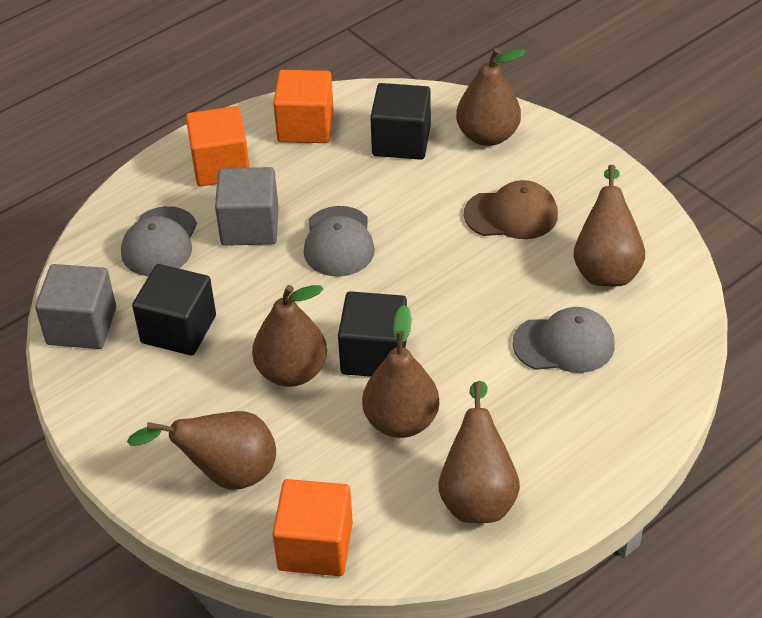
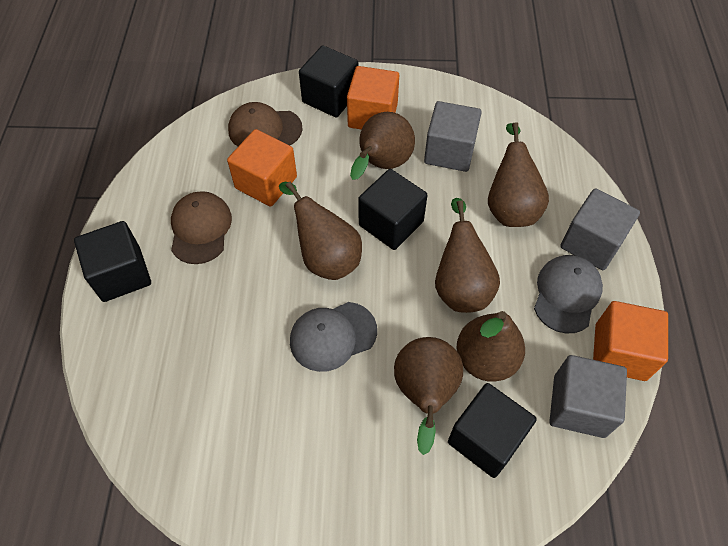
black cube: [132,264,216,356] [338,291,407,377] [370,83,431,160] = 3 -> [74,221,151,302] [299,45,358,117] [358,169,427,250] [448,383,537,478] = 4
brown cap: [464,180,558,239] = 1 -> [171,191,232,264] [228,102,303,146] = 2
grey cap: [121,206,197,276] [304,206,375,277] [513,307,615,373] = 3 -> [290,302,377,372] [534,255,603,333] = 2
grey cube: [35,264,116,349] [215,167,279,246] = 2 -> [424,101,482,172] [549,355,627,438] [560,188,640,270] = 3

